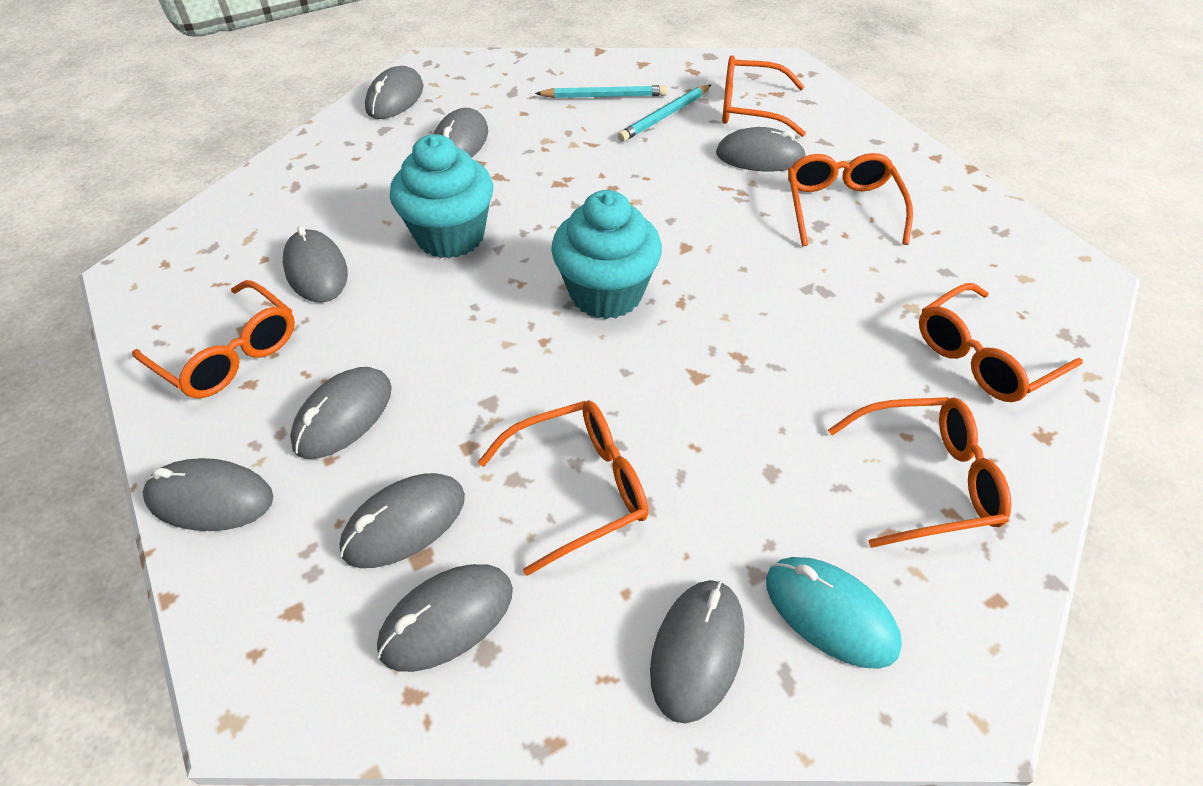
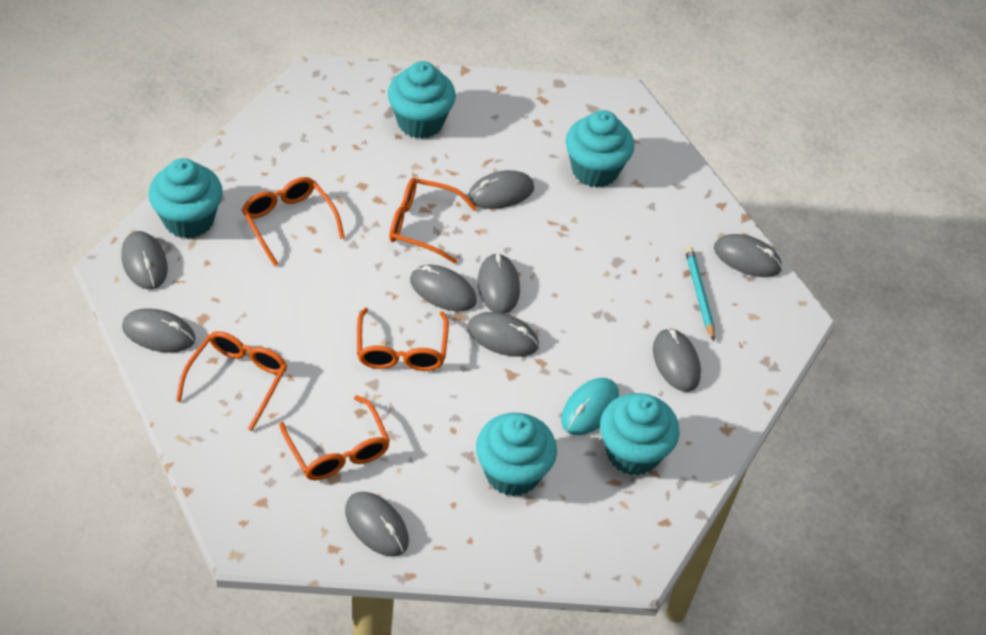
orange glasses: [132,280,295,398] [478,400,648,576] [722,55,806,137] [788,153,913,246] [828,397,1012,548] [919,283,1083,402] = 6 -> [176,331,287,431] [242,177,345,266] [279,395,390,480] [357,308,449,371] [389,178,477,263] = 5
turquoise cupcake: [390,134,493,259] [551,190,662,319] = 2 -> [148,158,223,239] [388,61,456,138] [476,413,557,497] [566,110,634,188] [600,393,680,476] = 5
turquoise pencil: [535,85,667,98] [618,85,711,142] = 2 -> [685,247,715,341] = 1

